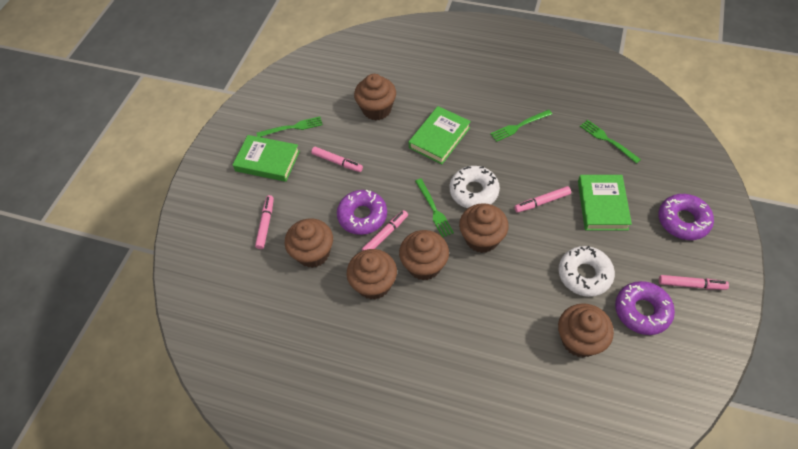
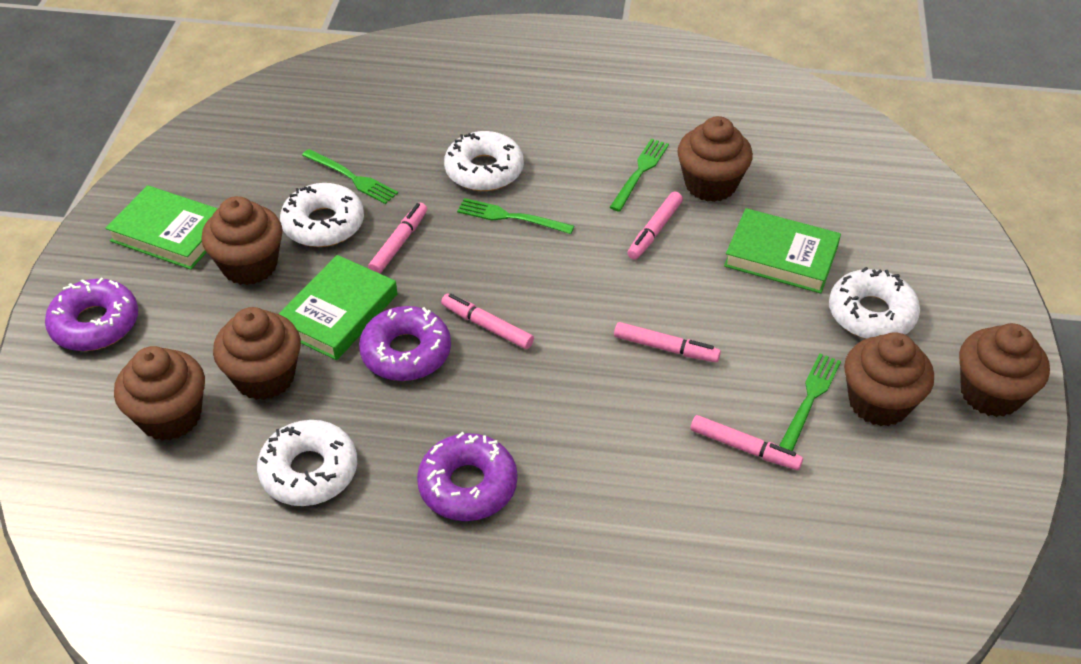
white donut: [450,166,500,208] [558,246,615,297] = 2 -> [257,420,357,506] [280,183,364,247] [444,131,524,191] [829,267,920,339] = 4

